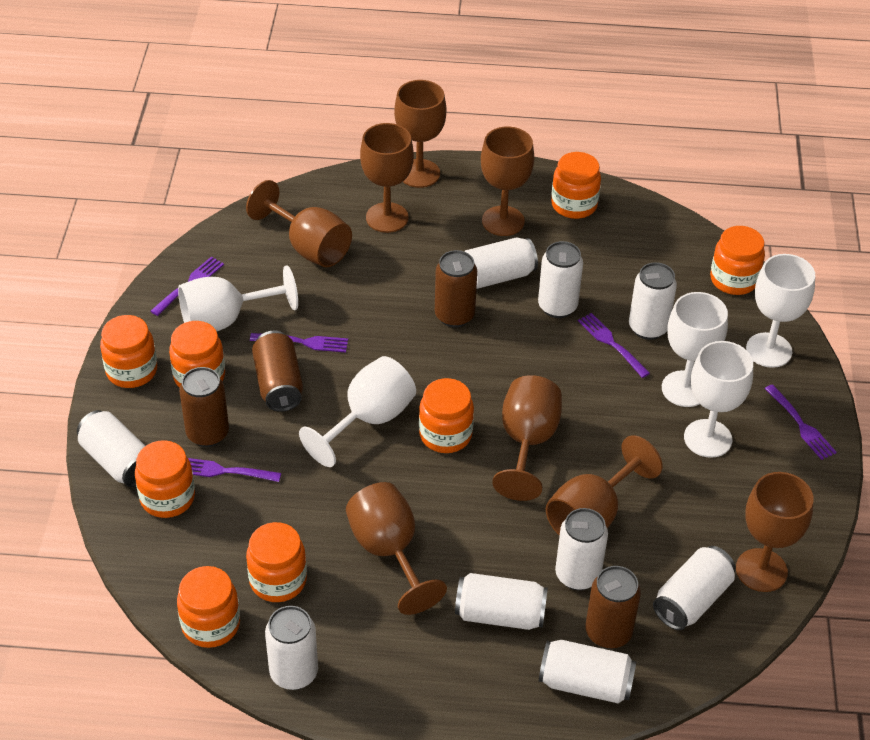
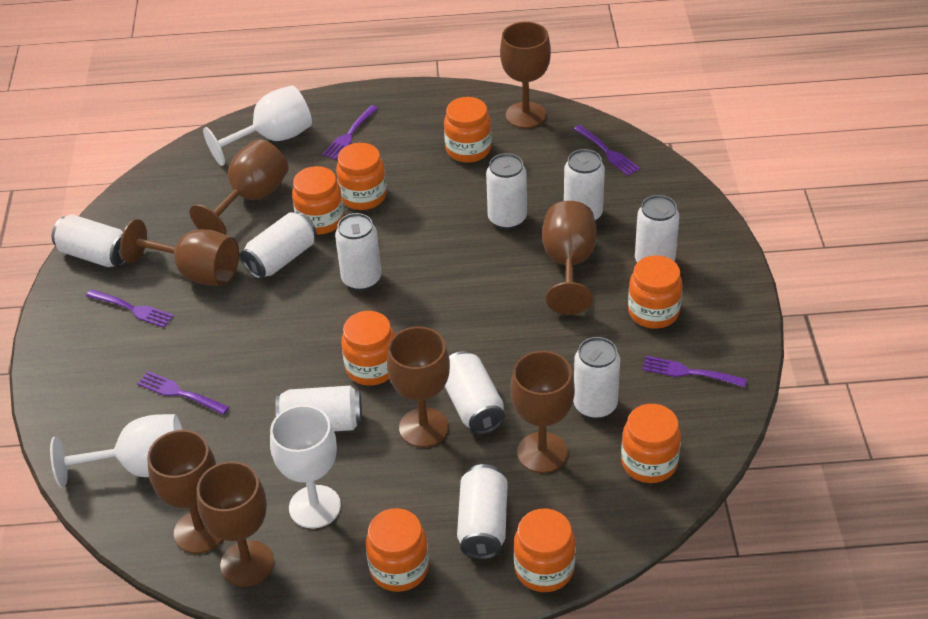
brown can: [179,367,229,447] [252,331,303,412] [435,250,477,328] [586,566,641,649] = 4 -> none = 0
white can: [77,410,145,487] [265,606,318,690] [455,573,548,630] [464,237,538,289] [538,241,583,318] [539,640,636,703] [555,508,608,590] [629,262,677,340] [653,546,736,630] = 9 -> [52,214,126,267] [240,212,317,279] [275,386,362,431] [335,213,381,291] [445,351,505,434] [457,464,508,559] [486,153,527,230] [564,149,605,221] [573,337,620,419] [635,195,679,262] = 10
white goblet: [178,265,298,331] [299,356,416,467] [662,292,728,407] [684,341,753,458] [746,254,815,368] = 5 -> [50,414,183,488] [203,85,312,166] [270,405,341,529] = 3

